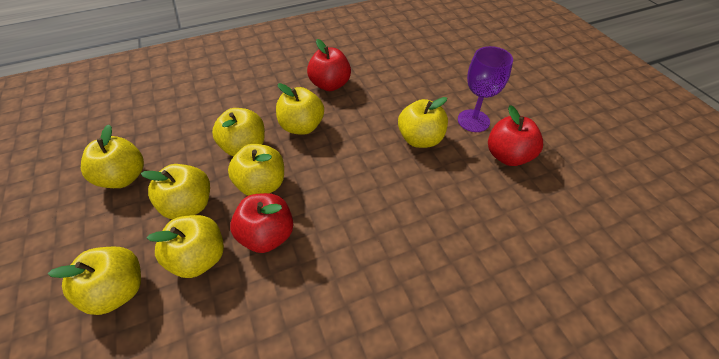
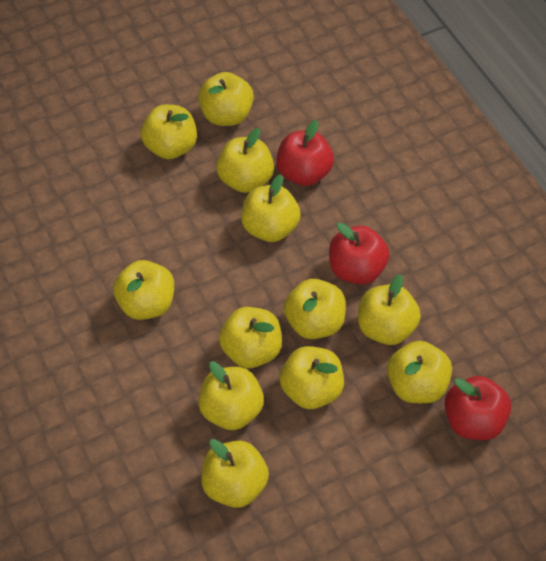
purple goblet: [458,46,513,132] = 1 -> none = 0
yellow apple: [48,247,141,315] [81,124,144,188] [141,164,210,220] [147,215,224,278] [212,108,265,156] [228,144,284,196] [276,83,324,135] [398,97,448,148] = 8 -> [113,260,174,320] [141,105,197,159] [198,72,254,126] [198,361,264,430] [201,439,269,508] [216,128,274,193] [219,307,282,368] [241,175,300,242] [279,346,344,409] [284,279,346,339] [358,274,421,345] [387,341,452,403] = 12

